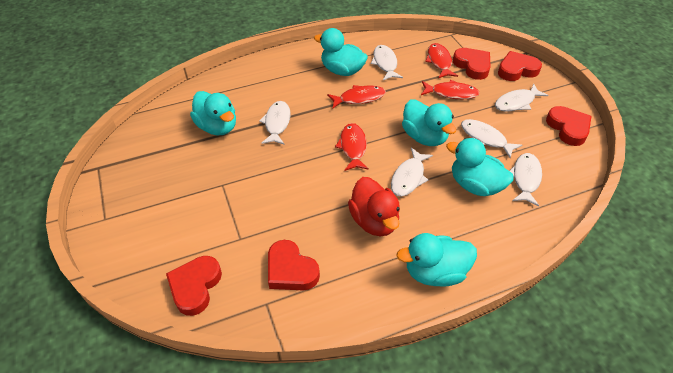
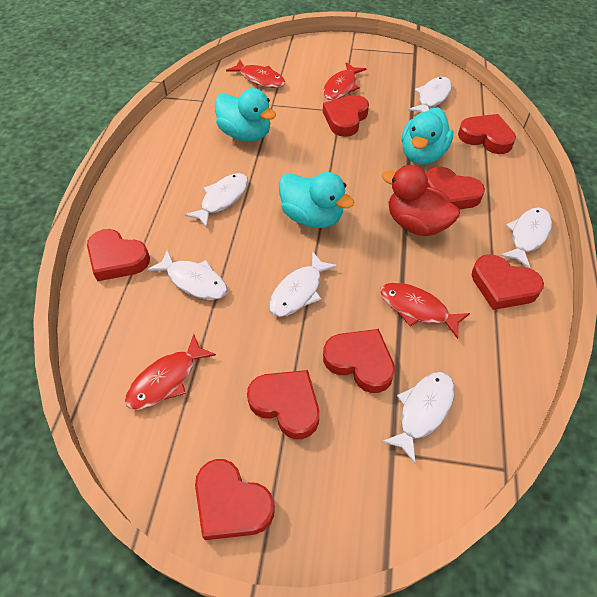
red heart: [166,256,222,316] [268,240,320,291] [453,48,491,80] [498,51,542,81] [546,106,592,146] = 5 -> [87,229,150,281] [195,459,275,540] [247,370,319,439] [323,95,369,137] [323,329,395,393] [426,167,485,210] [458,114,516,154] [472,254,544,310] = 8
turquoise duck: [190,91,236,136] [314,28,368,76] [396,233,477,287] [402,99,456,146] [446,138,514,196] = 5 -> [215,88,276,142] [279,172,354,228] [402,107,453,165] = 3

